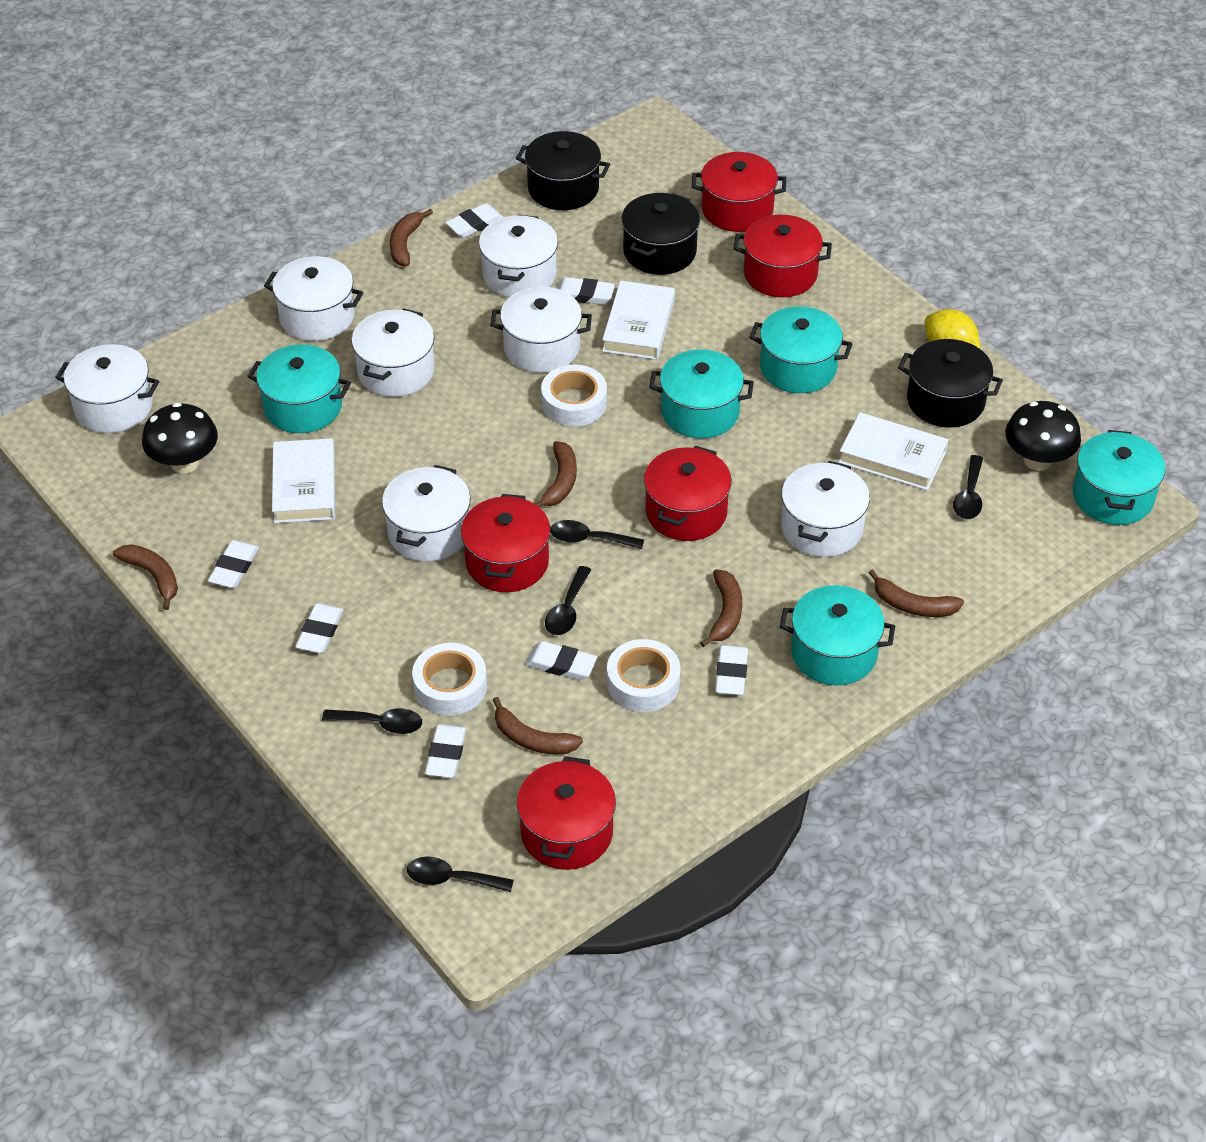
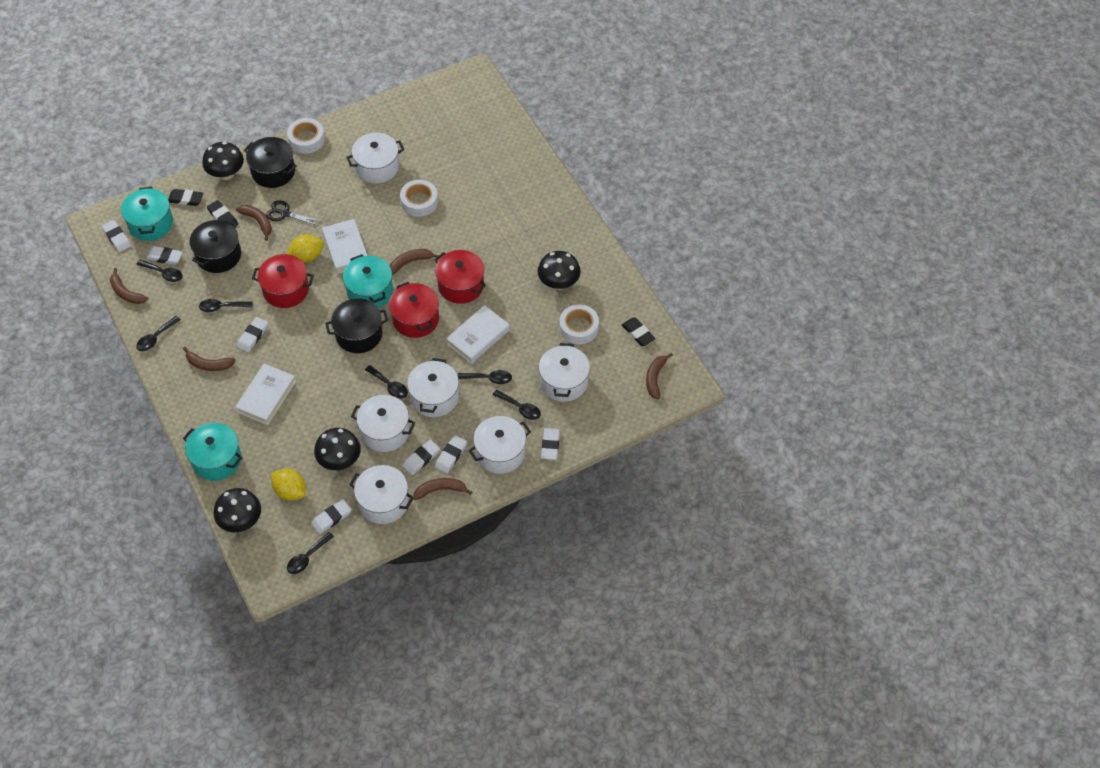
black eraser: none = 0 -> [168,189,203,206] [207,200,238,226] [622,317,655,346] = 3
black mushroom: [142,403,218,474] [1005,401,1081,471] = 2 -> [202,142,244,180] [213,488,261,532] [314,428,361,470] [538,251,581,290] = 4
black scissors: none = 0 -> [266,200,320,226] = 1
black spoon: [322,708,422,734] [407,857,514,892] [545,566,591,635] [550,520,644,549] [953,455,983,519] = 5 -> [136,260,183,282] [136,316,181,352] [199,299,253,312] [287,532,334,574] [365,365,408,399] [458,370,512,384] [493,390,541,420] = 7
red pot: [461,494,550,592] [517,756,616,870] [644,446,732,541] [692,152,786,232] [734,214,832,297] = 5 -> [252,254,314,308] [389,282,439,338] [434,250,486,304] = 3
turquoise pot: [247,345,351,433] [649,349,754,438] [749,306,853,393] [780,585,895,685] [1073,430,1165,525] = 5 -> [121,187,173,241] [183,423,242,481] [343,254,393,308] = 3
white pot: [55,344,159,433] [264,256,363,341] [351,308,435,397] [382,465,471,562] [479,214,558,297] [490,287,592,373] [781,461,870,557] = 7 -> [346,132,404,183] [349,465,414,524] [351,395,415,452] [407,358,459,417] [468,416,531,474] [539,343,590,402] = 6
yellow lemon: [925,309,980,349] = 1 -> [271,469,306,501] [287,234,324,262] = 2

